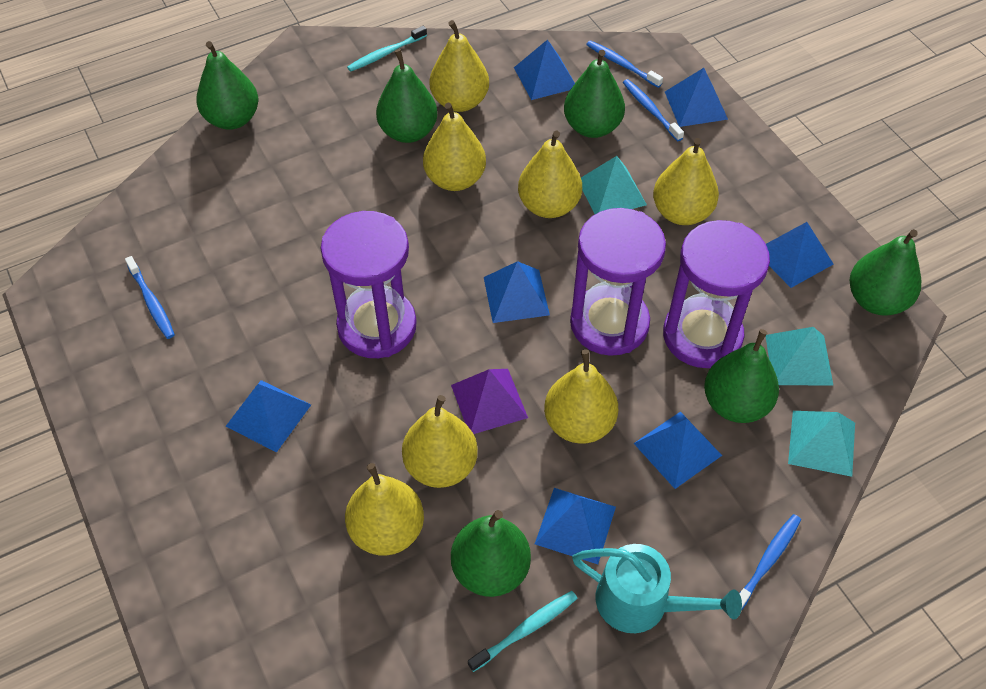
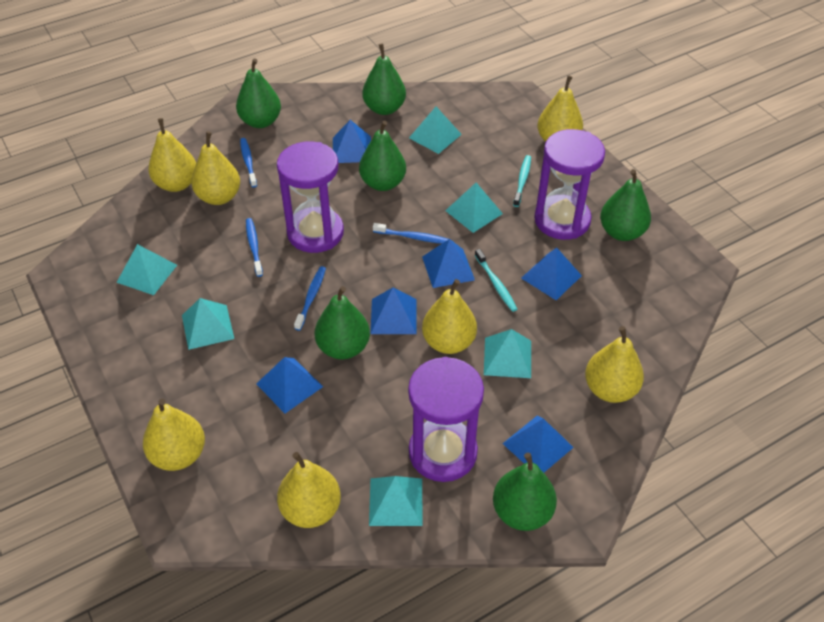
blue pyramid: [226,380,311,452] [484,261,550,323] [514,39,575,100] [535,488,616,564] [634,412,722,489] [665,68,728,127] [766,222,833,288] = 7 -> [256,357,323,413] [333,120,371,163] [371,287,416,334] [422,239,475,288] [502,416,574,473] [521,247,582,300] = 6
purple pyramid: [451,369,528,434] = 1 -> none = 0
turquoise pyramid: [581,156,647,214] [766,327,834,386] [788,411,855,477] = 3 -> [116,244,177,295] [182,298,234,350] [369,476,423,526] [409,107,462,154] [445,183,503,233] [484,329,531,378] = 6
turquoise watering can: [572,544,742,633] = 1 -> none = 0

